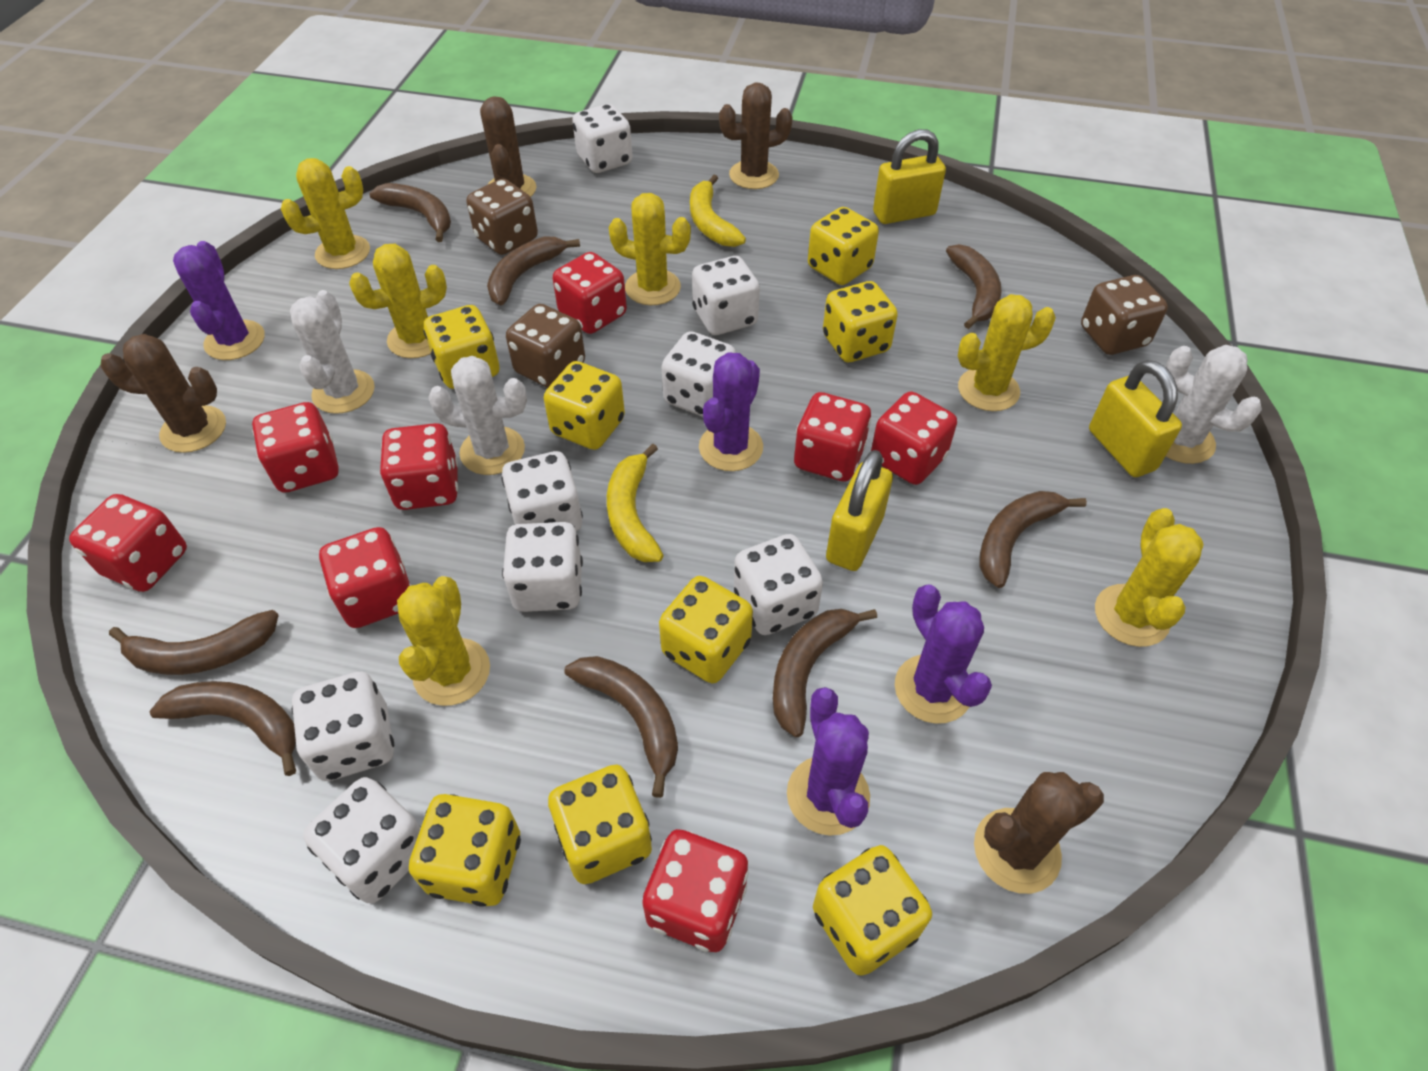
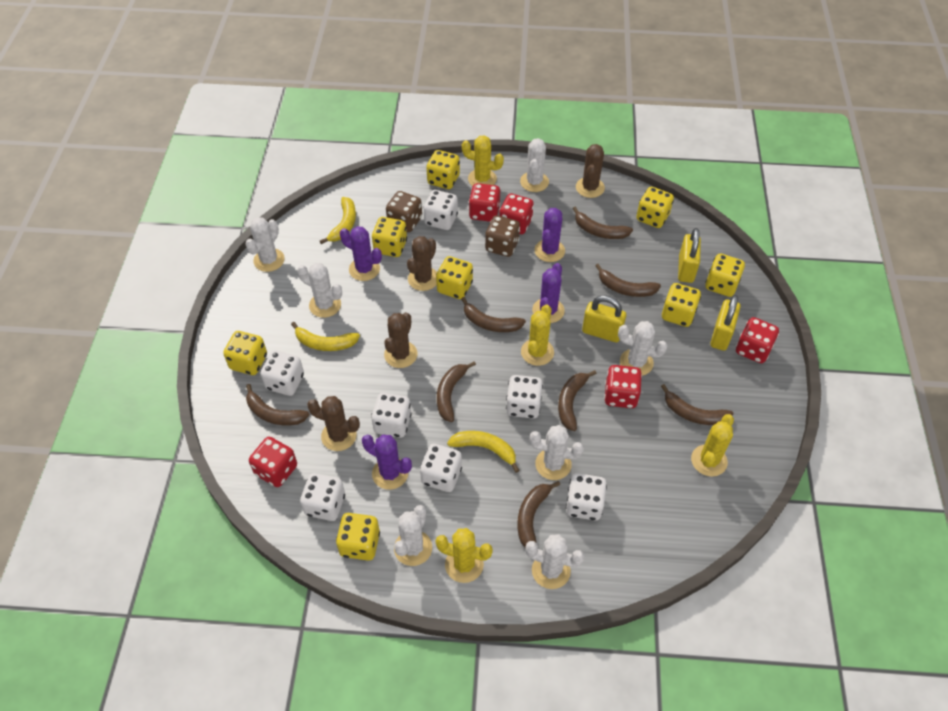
brown dice: [466,179,538,255] [506,304,585,388] [1081,275,1168,355] = 3 -> [386,191,422,232] [485,215,520,257] = 2
red dice: [69,494,187,592] [252,402,339,493] [319,527,411,628] [380,423,458,510] [553,252,627,334] [642,829,749,952] [794,392,871,482] [871,392,957,485] = 8 -> [249,437,297,487] [469,183,500,222] [499,193,534,234] [604,365,642,408] [736,317,779,363] = 5
white cactus: [290,290,375,414] [428,356,527,475] [1166,345,1262,464] = 3 -> [245,217,285,272] [297,263,342,318] [394,505,432,566] [520,138,549,192] [525,534,584,589] [530,425,584,480] [618,321,668,376] = 7
white dice: [291,672,394,781] [303,777,421,903] [501,451,583,531] [502,522,583,612] [572,104,633,173] [661,331,736,417] [692,256,760,335] [734,534,823,635] = 8 -> [261,351,304,396] [300,473,345,521] [371,393,412,438] [420,444,462,492] [424,190,458,230] [506,375,543,419] [566,473,607,521] = 7
yellow banana: [607,444,664,562] [690,175,746,247] = 2 -> [291,322,360,351] [320,197,356,244] [447,431,520,473] = 3
yellow cactus: [281,158,370,269] [349,244,447,358] [397,576,490,706] [609,193,691,305] [958,294,1056,411] [1095,508,1204,647] = 6 -> [436,528,493,583] [462,135,504,186] [521,304,554,366] [691,414,734,477] = 4

